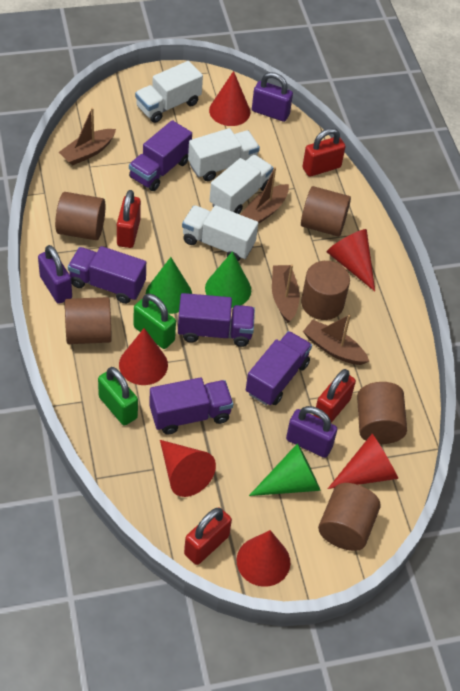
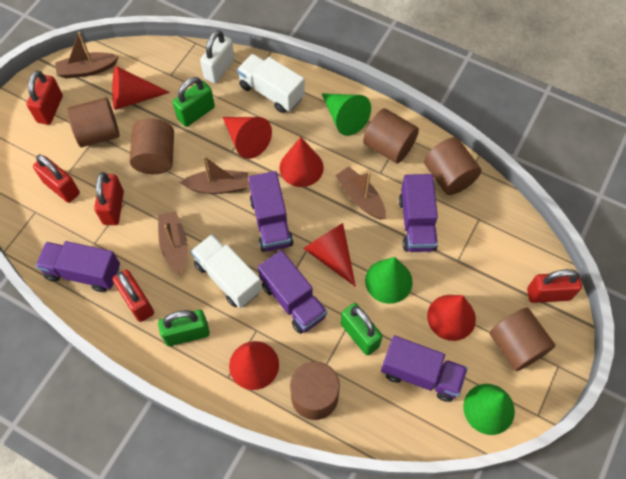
green padlock: [98,367,138,425] [134,294,176,349] = 2 -> [158,310,210,346] [172,77,215,127] [341,303,383,355] = 3
purple padlock: [38,245,72,304] [252,72,293,122] [286,406,337,458] = 3 -> none = 0
red padlock: [117,190,141,248] [184,507,232,565] [302,128,346,177] [314,369,356,423] = 4 -> [26,71,63,125] [33,154,80,203] [94,172,124,225] [112,270,154,322] [527,269,582,303] = 5
white padlock: none = 0 -> [200,30,235,83] = 1
white truck: [135,61,203,123] [182,205,258,261] [188,128,260,181] [209,155,273,214] = 4 -> [191,234,262,308] [237,54,305,113] = 2

